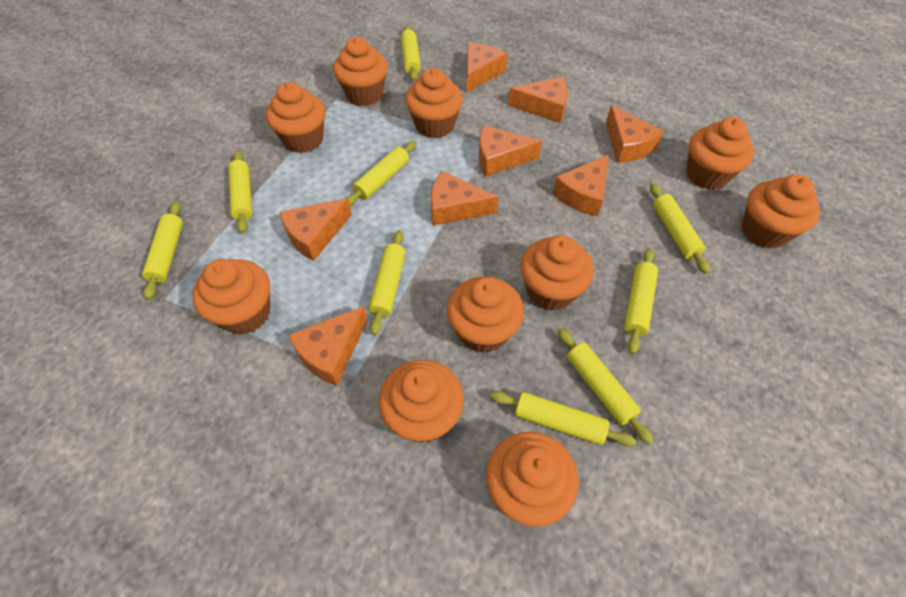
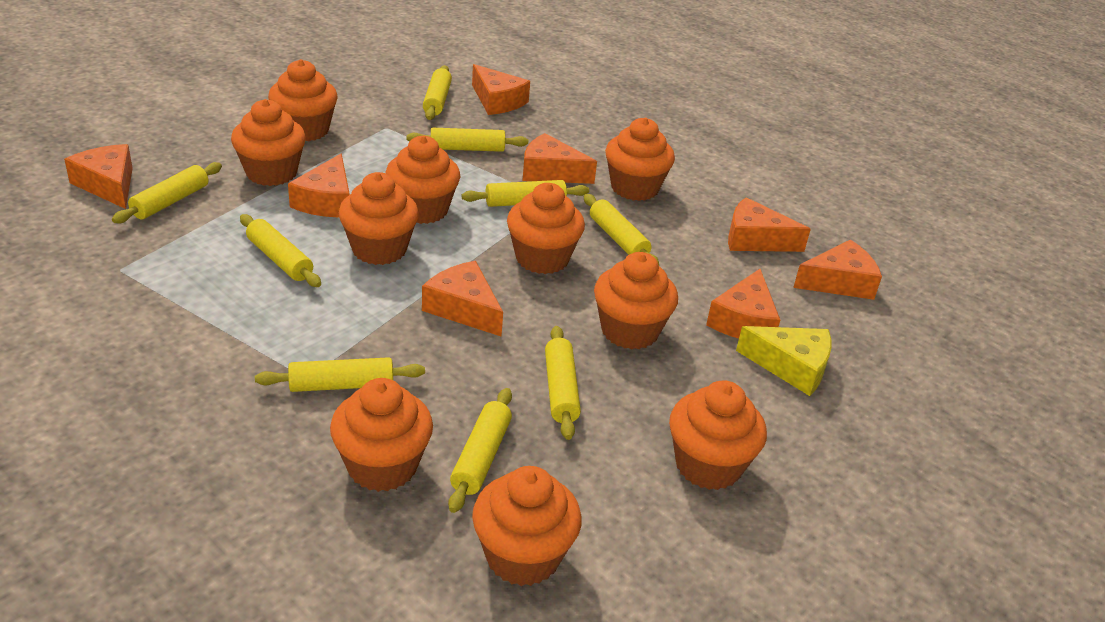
yellow cheese: none = 0 -> [736,326,832,396] = 1

